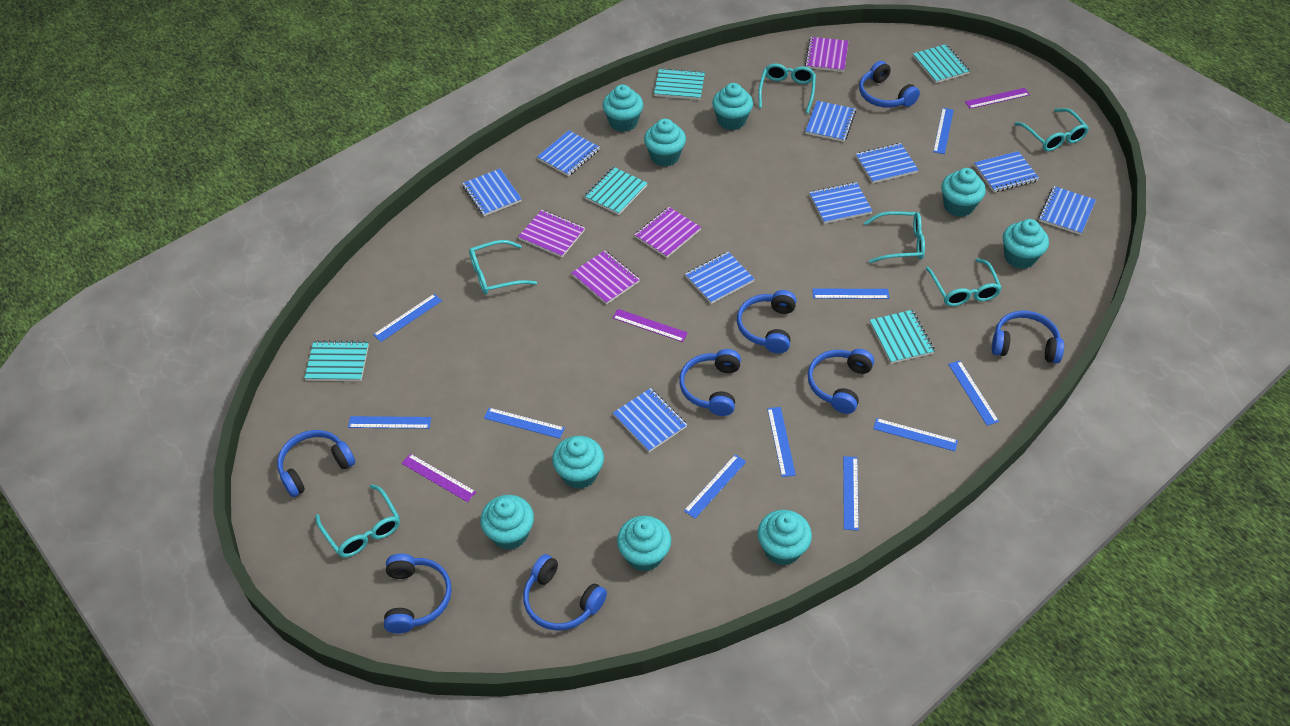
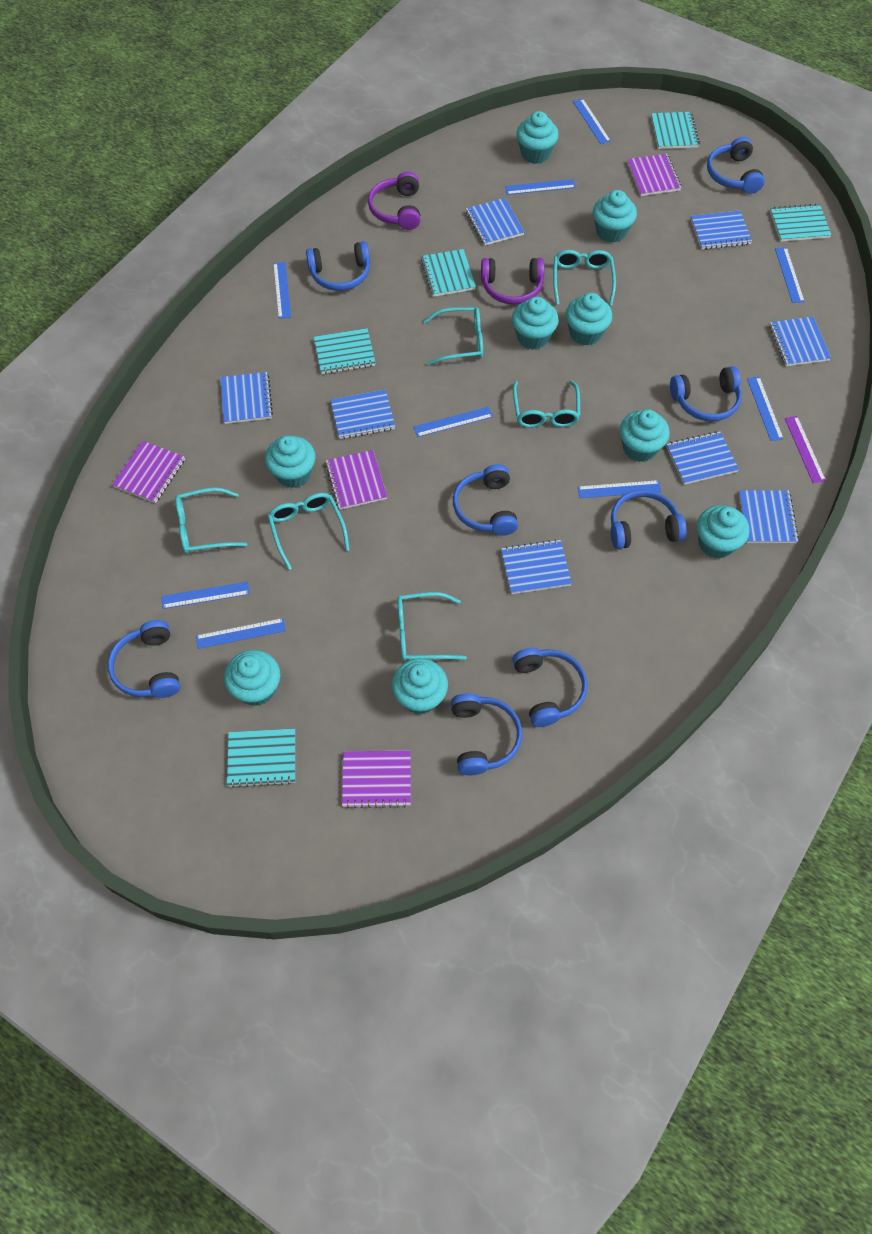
blue notebook: [462,169,522,216] [537,130,600,176] [613,388,687,452] [685,252,755,304] [805,101,856,142] [809,182,873,224] [856,143,918,183] [974,151,1039,192] [1039,186,1096,235] = 9 -> [220,372,273,424] [330,390,395,439] [466,198,524,246] [501,539,572,594] [666,431,739,485] [691,211,752,250] [739,490,799,543] [769,317,831,366] = 8
blue ruler: [348,416,431,429] [373,294,442,342] [484,408,565,439] [684,454,746,519] [767,407,796,477] [812,288,889,299] [843,456,859,531] [873,418,958,451] [933,108,954,154] [948,361,999,426] = 10 -> [161,582,250,609] [196,618,286,649] [273,262,291,319] [413,407,493,437] [505,179,576,195] [573,99,611,144] [578,480,661,498] [747,377,784,441] [775,247,805,303] = 9
purple headphones: none = 0 -> [368,171,421,230] [481,258,545,305] = 2
purple ruler: [402,453,476,502] [612,309,688,342] [965,88,1030,109] = 3 -> [785,416,826,483] = 1

